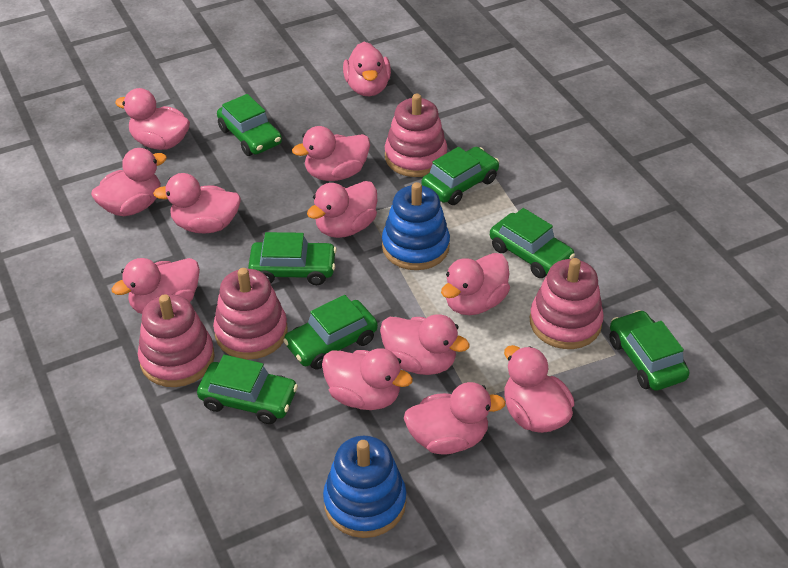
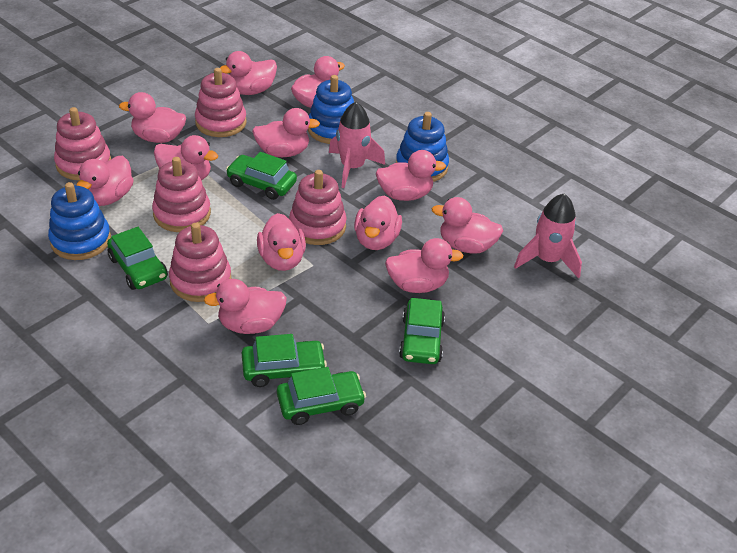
blue stacking toy: [323,436,406,538] [382,182,450,270] = 2 -> [48,182,111,260] [308,75,354,144] [396,112,449,182] = 3
green car: [197,355,298,424] [217,94,282,156] [248,232,337,285] [283,295,378,370] [422,147,499,205] [490,208,575,278] [610,310,689,391] = 7 -> [107,227,168,290] [226,152,297,200] [242,334,327,387] [277,367,366,425] [399,298,445,364] = 5
pink rocket: none = 0 -> [329,102,385,188] [514,193,582,279] = 2
pink stacking toy: [138,294,215,387] [213,268,288,360] [385,94,447,177] [530,258,604,349] = 4 -> [54,107,111,180] [152,157,211,232] [169,223,231,302] [195,68,247,137] [289,170,347,245] = 5

